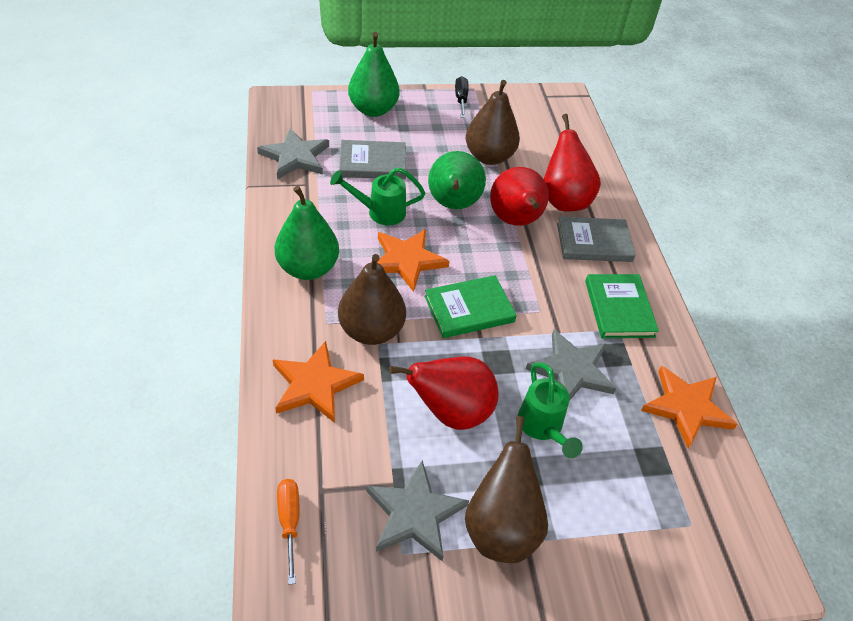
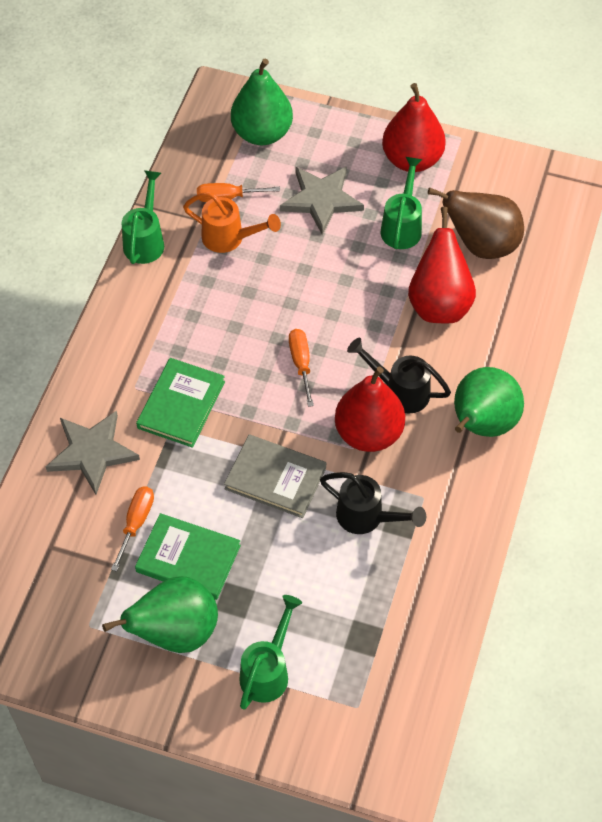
black screwdriver: [455,76,468,118] = 1 -> none = 0
black watering can: none = 0 -> [320,472,426,534] [347,338,451,414] = 2
brown pear: [338,254,406,345] [465,416,548,563] [466,80,520,165] = 3 -> [428,188,524,259] = 1
green watering can: [330,167,425,225] [518,363,583,458] = 2 -> [122,170,164,264] [239,595,302,710] [380,157,423,249] = 3
grey book: [339,140,406,179] [557,217,636,262] = 2 -> [224,434,326,518] = 1
grey star: [257,128,329,179] [366,460,469,561] [526,330,616,400] = 3 -> [46,411,140,495] [280,167,364,235] = 2
orange screwdriver: [277,479,299,585] = 1 -> [111,486,154,572] [197,183,280,202] [289,329,314,407] = 3
orange star: [273,341,364,423] [377,229,449,292] [641,366,737,448] = 3 -> none = 0
orange watering can: none = 0 -> [183,192,281,253] = 1

